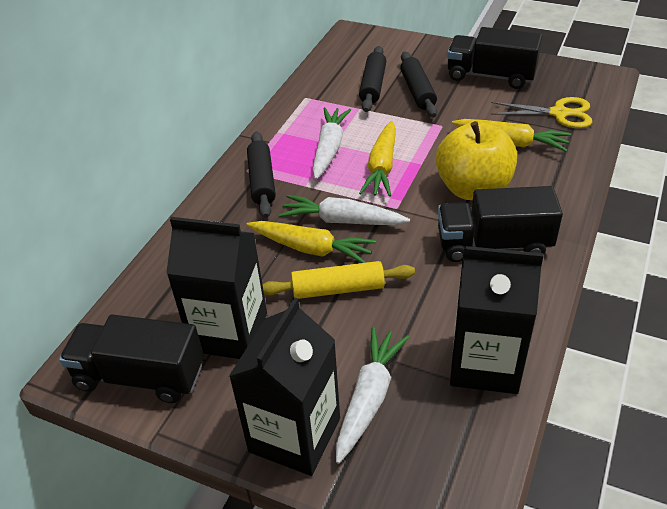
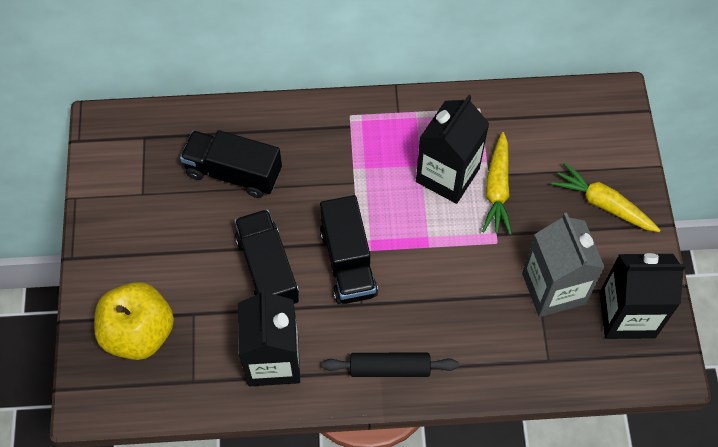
black rolling pin: [247,131,276,218] [359,46,386,112] [400,52,438,117] = 3 -> [322,353,459,377] = 1
grey carton: none = 0 -> [522,213,605,317] = 1
white carrot: [279,195,410,225] [312,107,351,180] [336,327,409,464] = 3 -> none = 0
yellow carrot: [247,221,376,263] [359,121,396,197] [452,119,571,152] = 3 -> [482,132,512,235] [551,163,660,232] = 2
yellow rolling pin: [262,261,415,299] = 1 -> none = 0
yellow scissors: [491,97,592,128] = 1 -> none = 0

